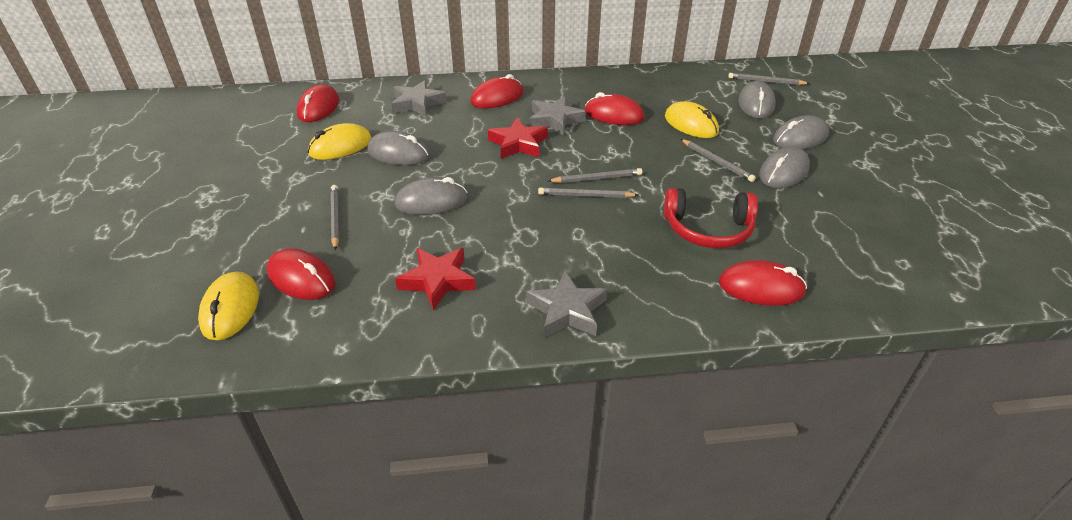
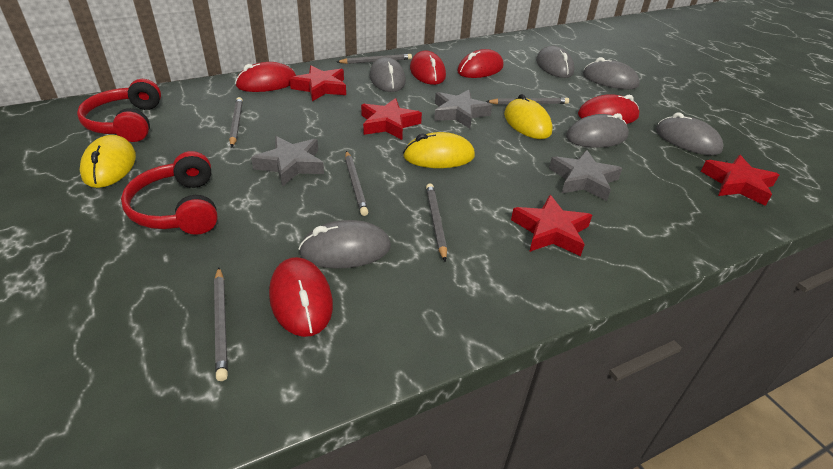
grey mouse: [367,131,430,165] [394,177,468,215] [738,81,776,118] [759,146,810,188] [773,115,829,149] = 5 -> [298,220,391,269] [370,57,406,92] [536,46,575,78] [566,113,629,148] [583,57,640,89] [656,112,724,155] = 6
grey pencil: [331,185,339,250] [538,187,638,198] [548,168,642,183] [681,139,756,182] [728,73,810,85] = 5 -> [214,267,228,381] [229,97,243,147] [337,54,412,64] [345,151,368,216] [426,183,447,262] [486,98,569,104] = 6
red headphones: [664,188,758,248] = 1 -> [77,79,161,142] [121,151,218,235] = 2
red star: [395,248,476,310] [488,118,548,159] = 2 -> [289,65,346,101] [361,98,422,140] [511,195,592,256] [701,155,779,206] = 4

